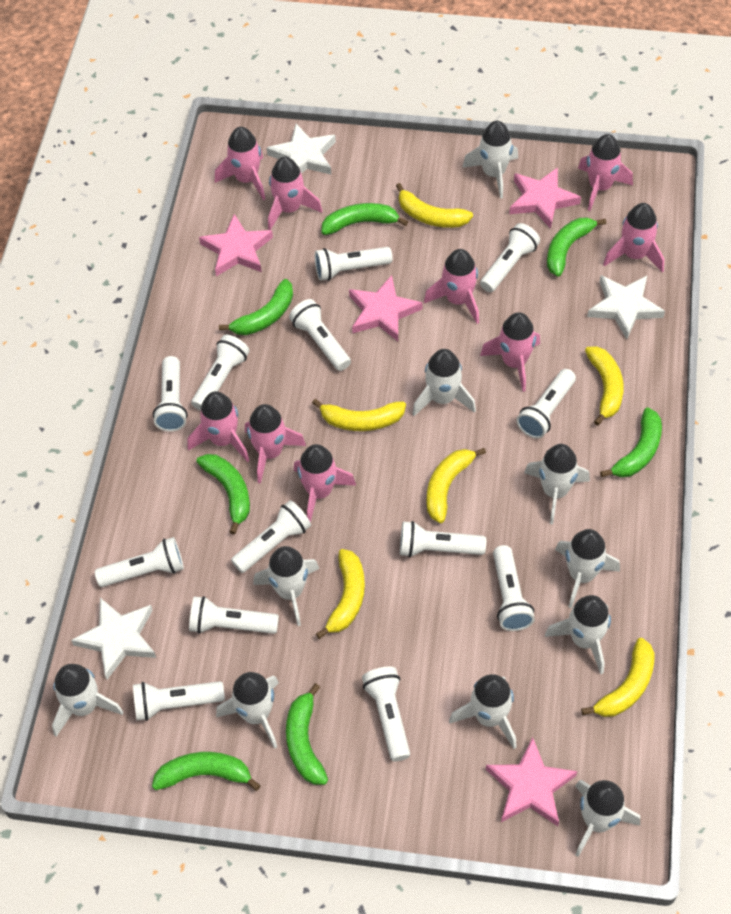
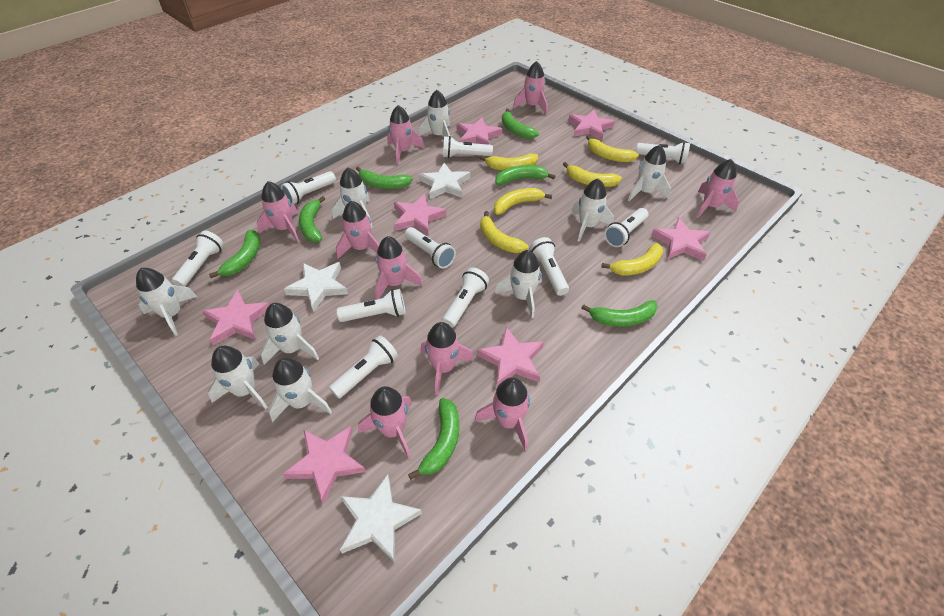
pink star: [199,214,273,276] [349,275,422,341] [486,737,577,826] [509,167,581,229] = 4 -> [202,290,269,346] [283,426,366,504] [394,194,446,235] [457,117,502,145] [477,327,544,387] [568,110,615,140] [651,217,711,261] = 7
white flashlight: [95,537,184,587] [133,681,225,721] [153,356,188,432] [189,596,279,634] [191,335,250,411] [231,500,311,573] [289,299,351,371] [315,247,393,281] [362,667,410,761] [400,521,486,557] [480,223,540,292] [493,545,535,631] [516,369,576,439] = 13 -> [172,231,224,287] [281,171,336,204] [329,335,398,399] [337,289,406,322] [405,227,456,269] [442,267,489,328] [443,136,493,158] [529,237,569,296] [604,208,648,247] [636,142,690,164] = 10
white rocket: [52,664,123,737] [216,672,279,749] [253,546,319,626] [412,349,476,416] [449,674,517,749] [462,121,518,199] [524,444,590,524] [545,595,611,674] [555,529,620,608] [575,780,640,857] = 10 -> [136,268,197,336] [208,346,268,410] [260,303,319,365] [268,357,332,422] [332,168,373,228] [418,90,450,137] [495,250,542,318] [572,178,614,242] [628,145,671,201] = 9

